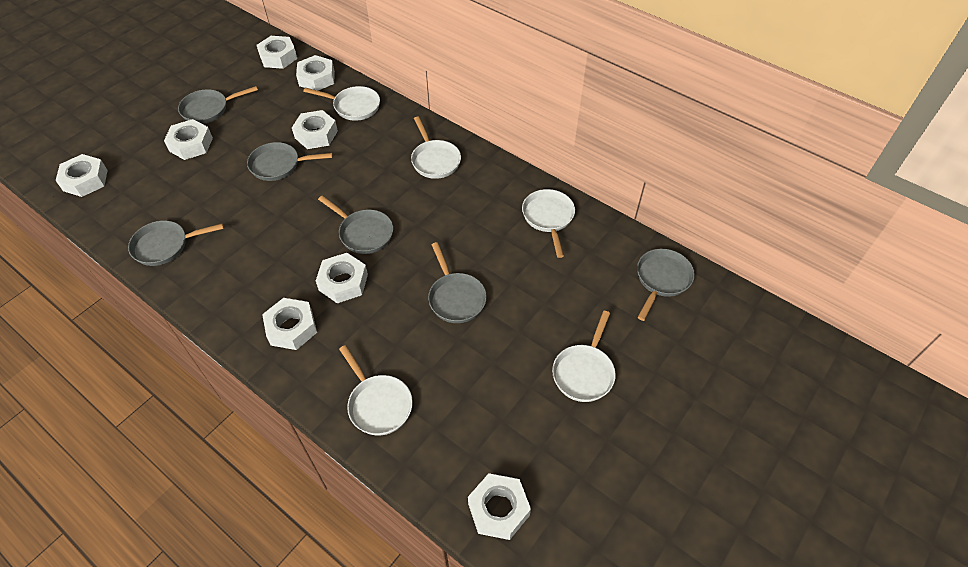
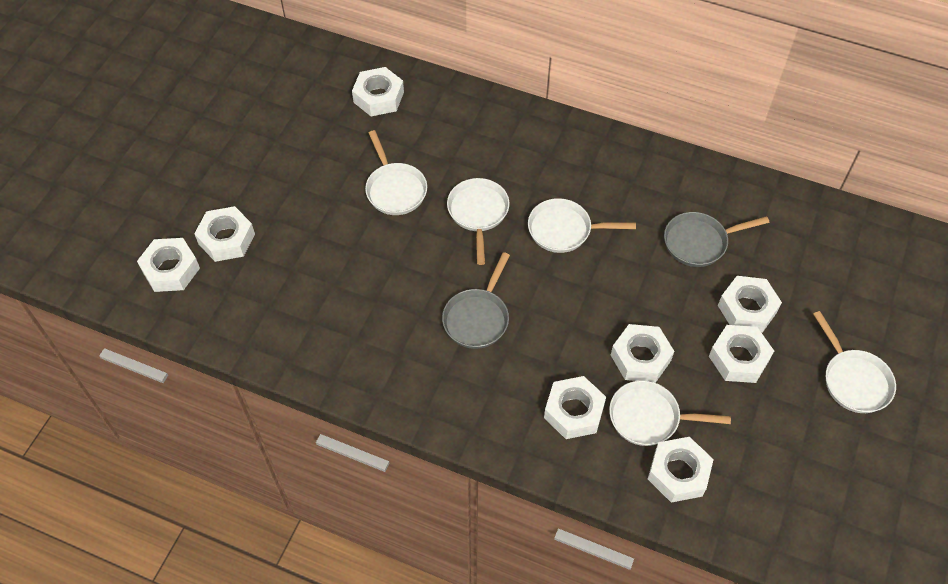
grey pan: [128,220,224,266] [178,86,258,124] [247,142,333,181] [318,196,393,254] [428,242,487,323] [637,249,695,321] = 6 -> [442,252,510,349] [664,212,769,267] = 2

